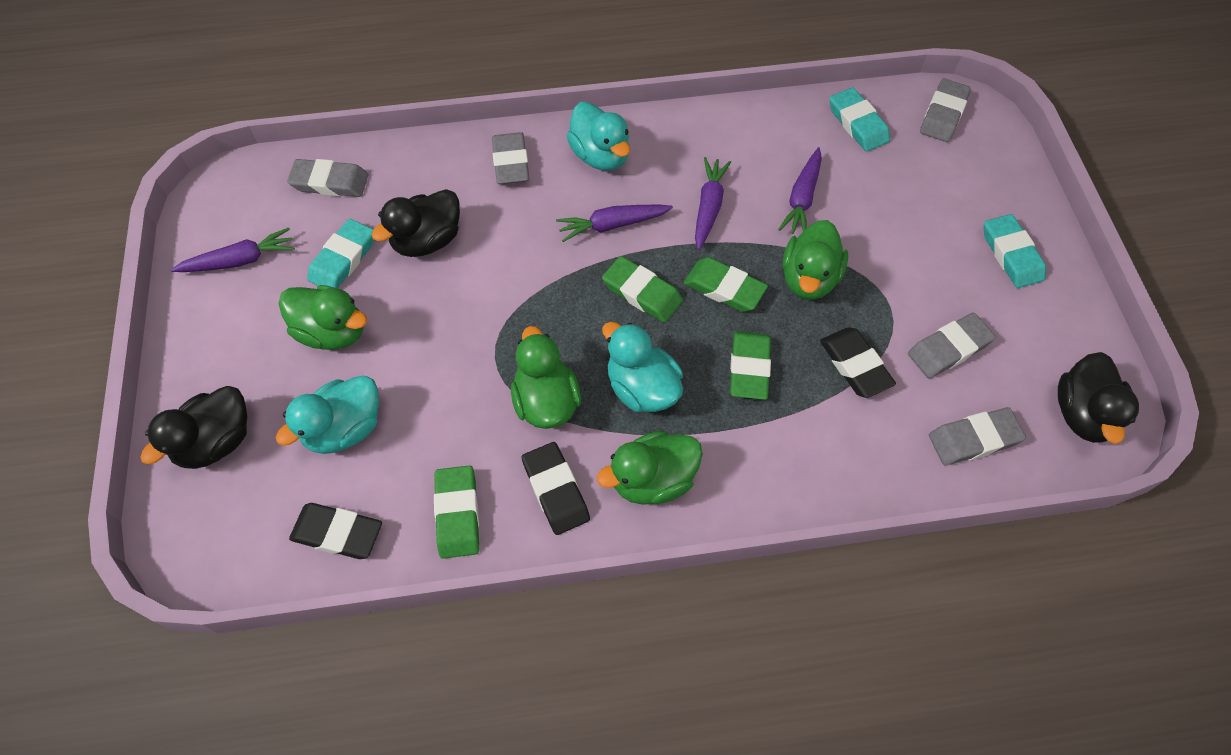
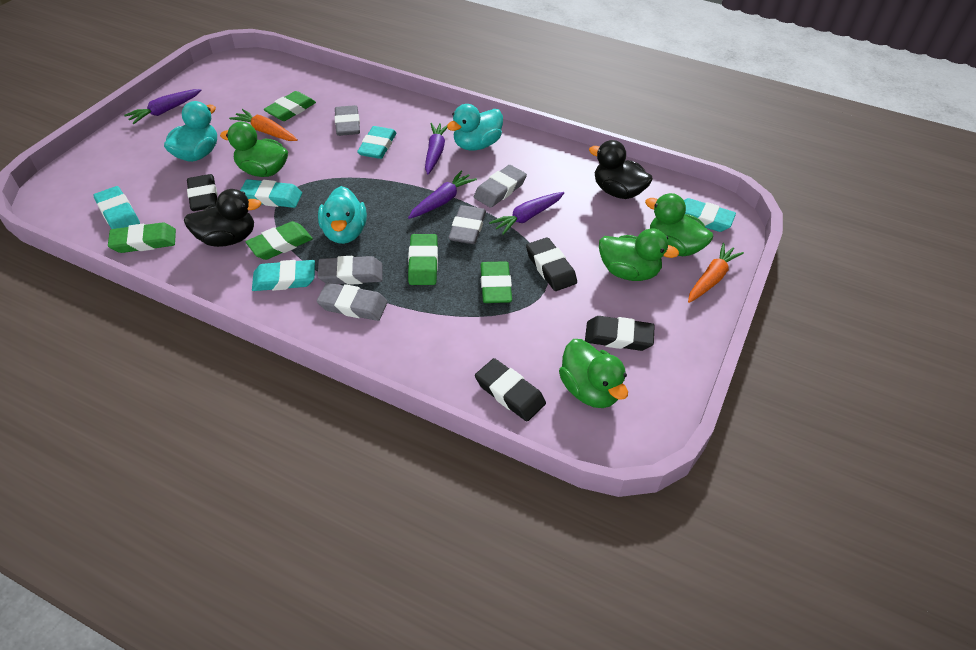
black duck: [140,386,247,469] [371,189,460,257] [1058,352,1139,444] = 3 -> [184,189,261,247] [589,140,653,199] = 2
black eraser: [289,503,382,559] [522,442,590,535] [820,327,896,398] = 3 -> [187,174,217,211] [475,358,546,421] [526,237,577,291] [585,316,655,351] = 4
green eraser: [434,465,479,559] [602,256,683,323] [684,257,768,312] [730,331,771,400] = 4 -> [108,222,176,253] [245,221,313,260] [263,91,316,121] [408,234,438,285] [480,261,512,303] = 5
orange carrot: none = 0 -> [229,109,298,141] [688,243,744,303] = 2
turquoise eraser: [307,219,374,288] [829,87,890,152] [984,214,1046,288] = 3 -> [93,186,140,229] [240,179,302,208] [252,260,315,291] [357,126,397,159] [684,198,736,232] = 5

